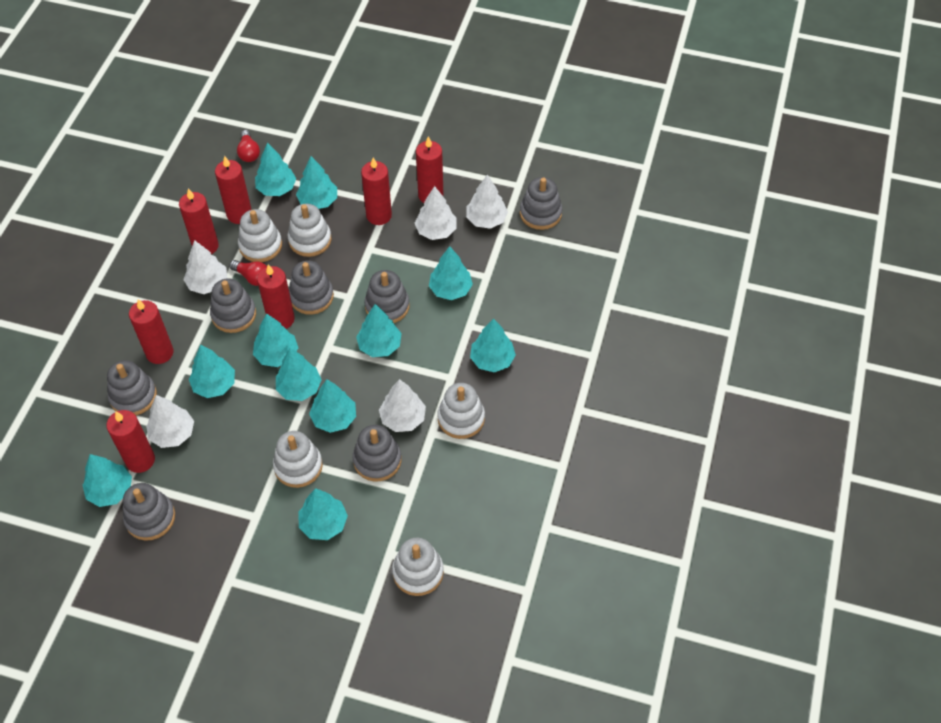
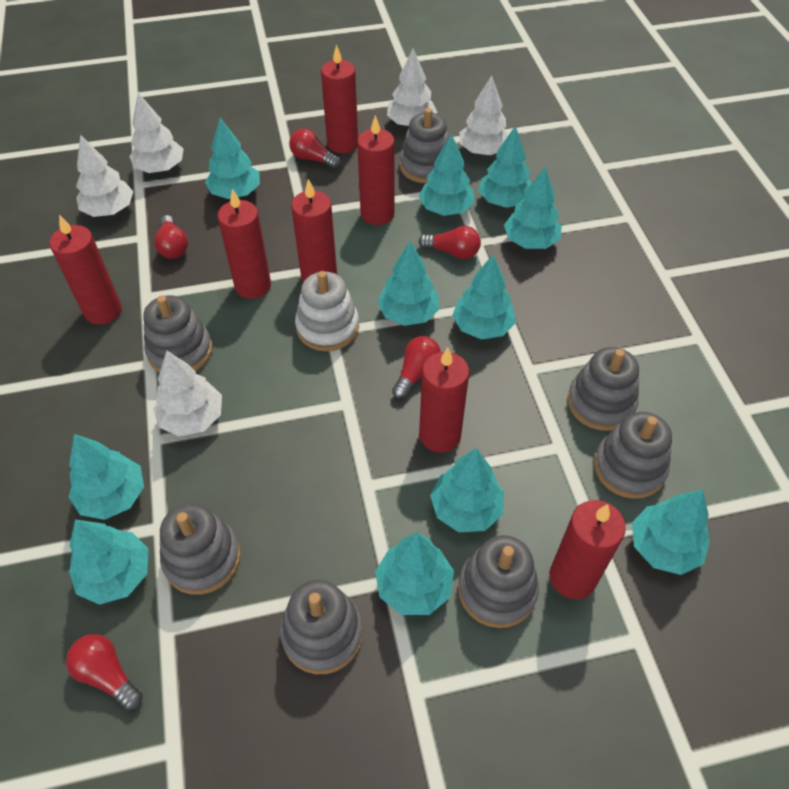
red light bulb: [229,260,267,286] [237,130,260,162] = 2 -> [66,634,143,711] [154,215,188,259] [289,128,341,169] [392,336,441,399] [418,226,481,259] = 5
white stacking toy: [238,209,282,262] [273,431,323,488] [288,204,332,257] [392,538,444,596] [437,383,485,439] = 5 -> [295,271,359,351] = 1

